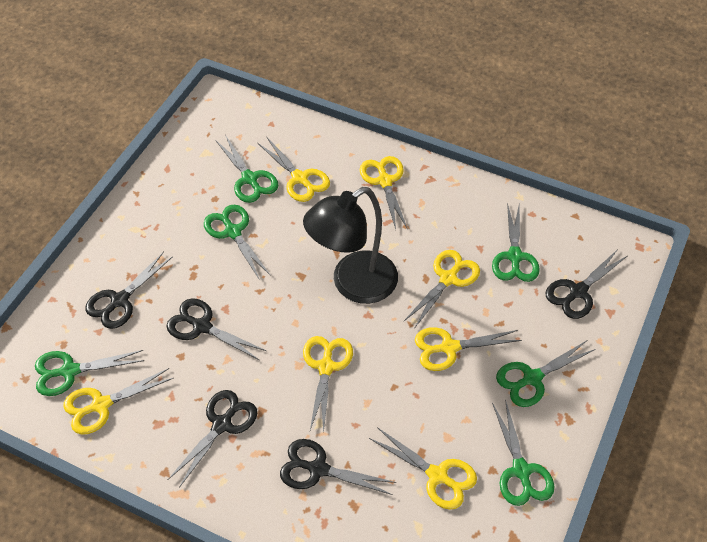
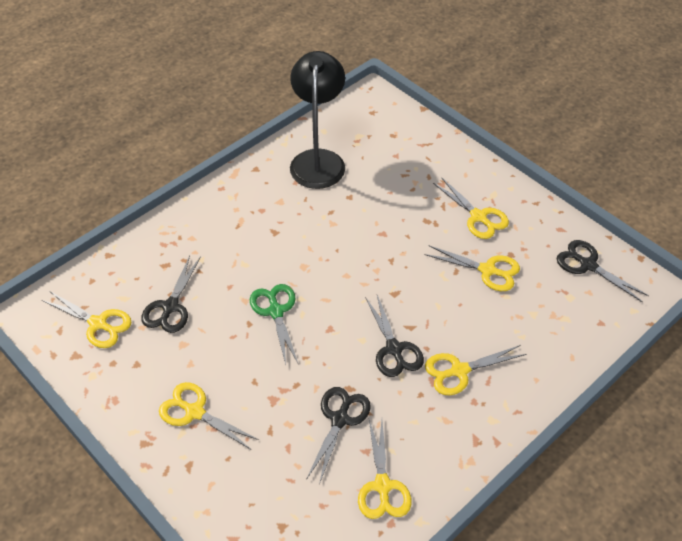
black scissors: [85,251,173,329] [166,298,266,360] [168,390,257,488] [280,439,396,495] [546,249,627,319] = 5 -> [141,256,201,333] [306,387,371,484] [365,295,424,377] [557,240,649,302] = 4
green scissors: [35,350,144,396] [204,205,271,279] [215,135,278,203] [492,203,540,282] [492,399,555,506] [496,341,596,407] = 6 -> [250,284,298,365] = 1
yellow scissors: [63,368,173,435] [258,138,330,202] [303,336,353,434] [360,156,408,230] [369,427,477,510] [404,250,480,329] [415,327,522,371] = 7 -> [42,291,132,348] [159,382,259,449] [358,420,411,519] [424,245,520,291] [425,345,526,395] [433,177,509,239] = 6

